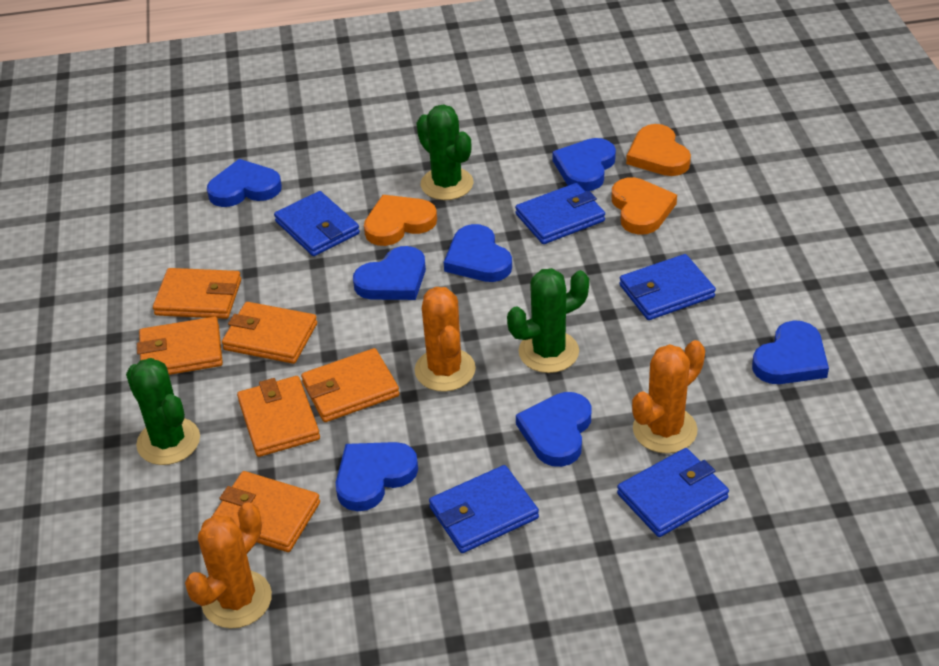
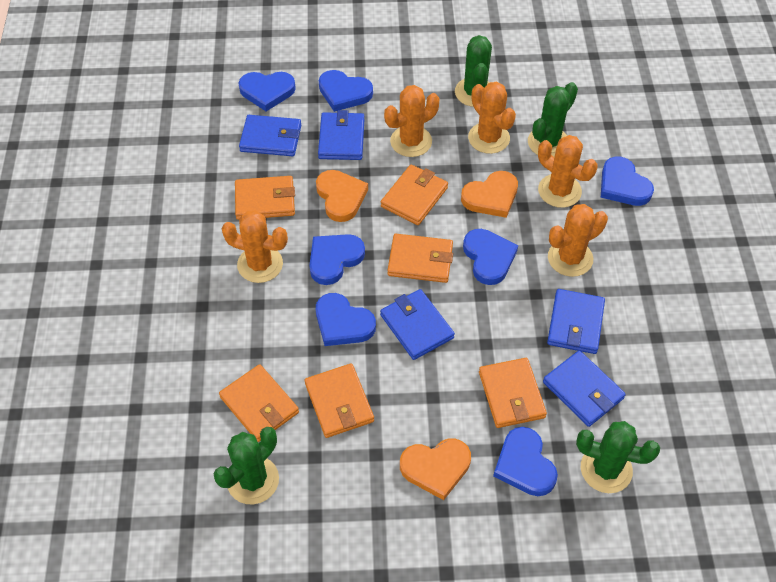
green cactus: [126,358,200,465] [416,104,473,200] [507,268,589,373] = 3 -> [214,427,279,504] [455,35,492,107] [528,82,578,157] [576,421,660,493] = 4
orange cactus: [185,502,272,629] [414,287,476,392] [632,340,705,453] = 3 -> [222,210,288,283] [384,85,439,157] [468,82,516,154] [538,135,597,208] [548,204,608,277] = 5

